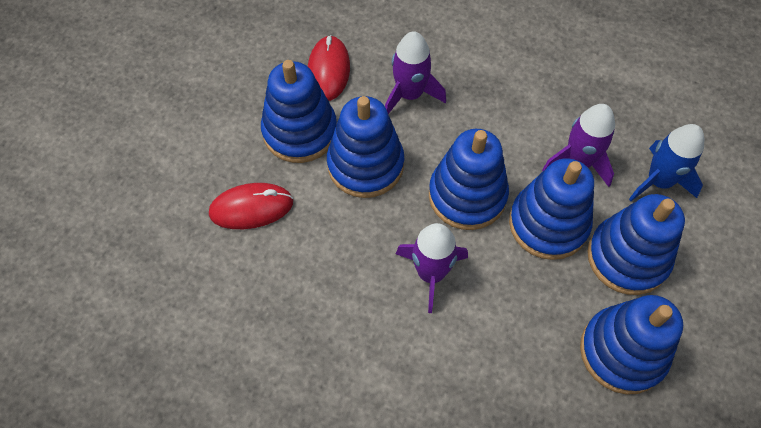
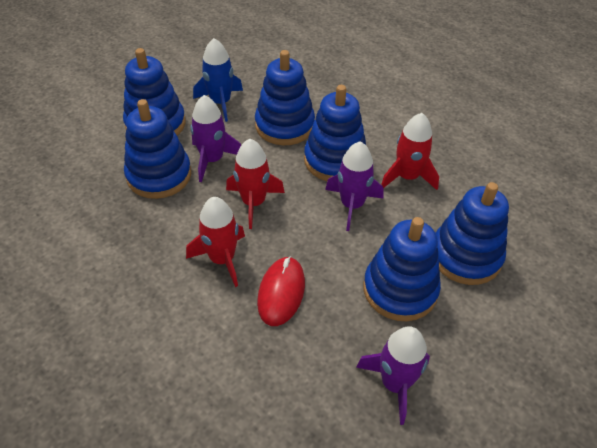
red mouse: [209,183,293,229] [308,35,350,101] = 2 -> [257,256,305,326] = 1
red rocket: none = 0 -> [186,197,245,287] [226,139,285,229] [381,113,439,190] = 3

